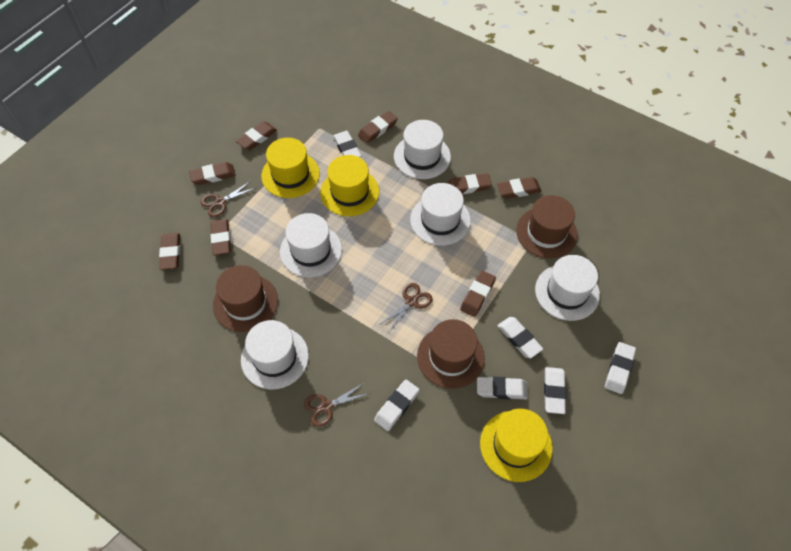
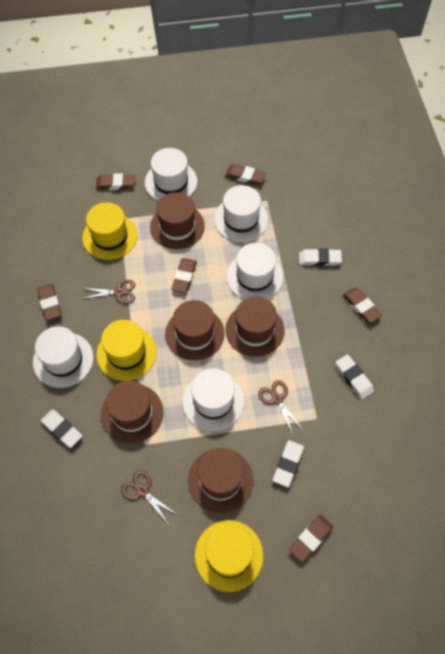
brown eraser: [159,233,180,270] [189,162,236,185] [210,219,231,255] [236,121,277,150] [358,111,398,143] [447,173,492,194] [460,270,496,317] [497,177,542,199] = 8 -> [37,284,61,320] [96,174,135,190] [171,258,197,293] [225,164,266,185] [289,515,333,563] [343,288,382,323] = 6
brown hat: [213,265,278,332] [417,319,485,389] [516,195,578,259] = 3 -> [101,380,164,444] [150,192,205,249] [165,300,224,361] [188,448,253,513] [225,296,284,357] = 5
white eraser: [333,131,362,157] [374,379,420,431] [477,376,528,400] [497,317,543,358] [544,367,566,414] [605,342,636,394] = 6 -> [40,409,82,448] [273,440,304,487] [299,248,342,266] [336,354,374,399] = 4

